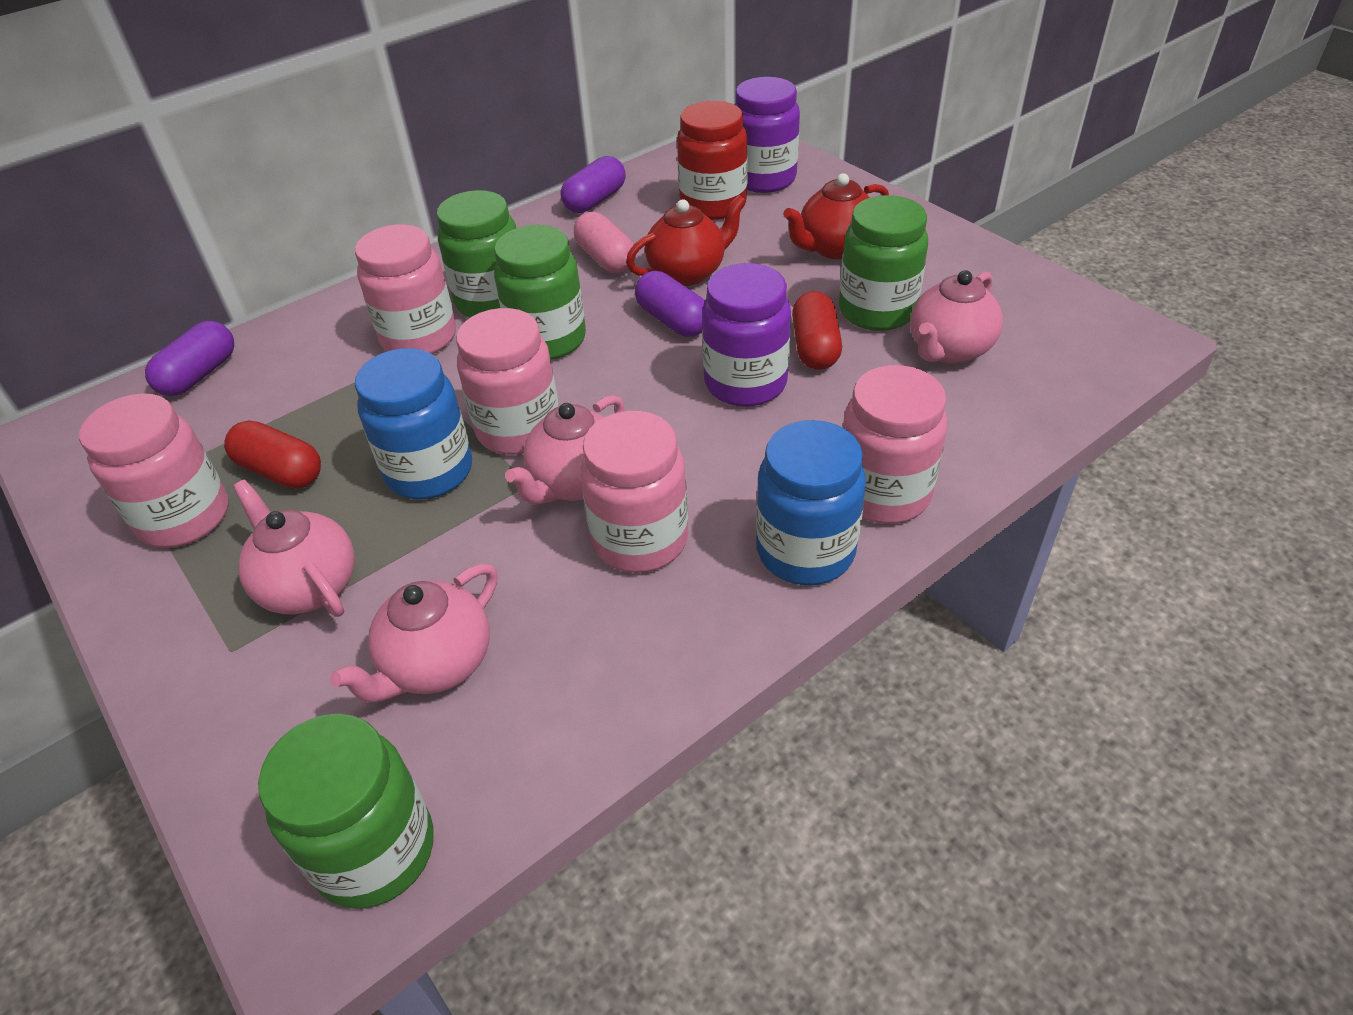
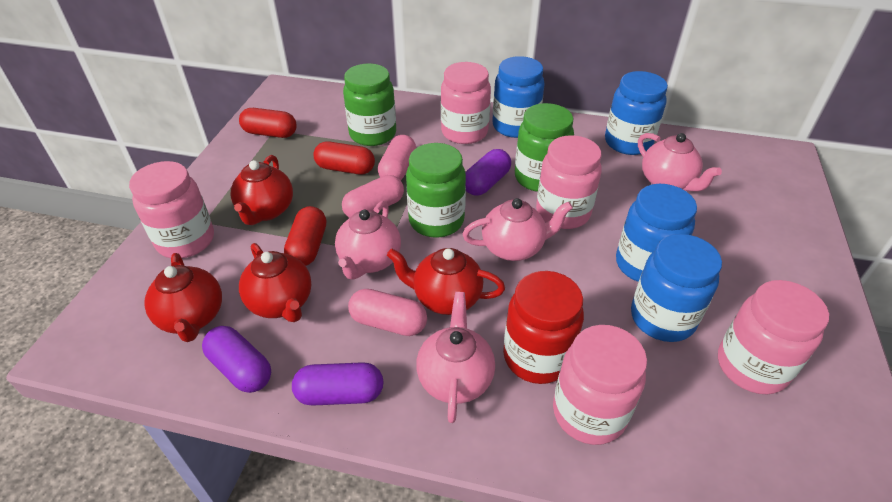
blue jar: [355,348,472,499] [756,420,866,585] = 2 -> [492,56,545,138] [605,71,668,155] [616,184,697,282] [631,234,722,342] = 4
green jar: [258,714,434,909] [437,190,516,318] [494,225,586,360] [839,195,928,331] = 4 -> [343,63,396,146] [406,143,466,238] [515,103,574,192] = 3
pink capsule: [574,212,636,273] = 1 -> [342,175,404,218] [348,289,427,336] [378,135,416,180] = 3
purple jar: [702,263,791,407] [734,77,800,193] = 2 -> none = 0
red capsule: [224,420,321,489] [792,291,842,370] = 2 -> [239,108,297,138] [284,206,326,266] [313,141,375,175] = 3
red teapot: [626,195,746,286] [783,173,889,259] = 2 -> [144,253,222,342] [231,155,293,225] [239,243,311,322] [387,248,505,315] = 4

